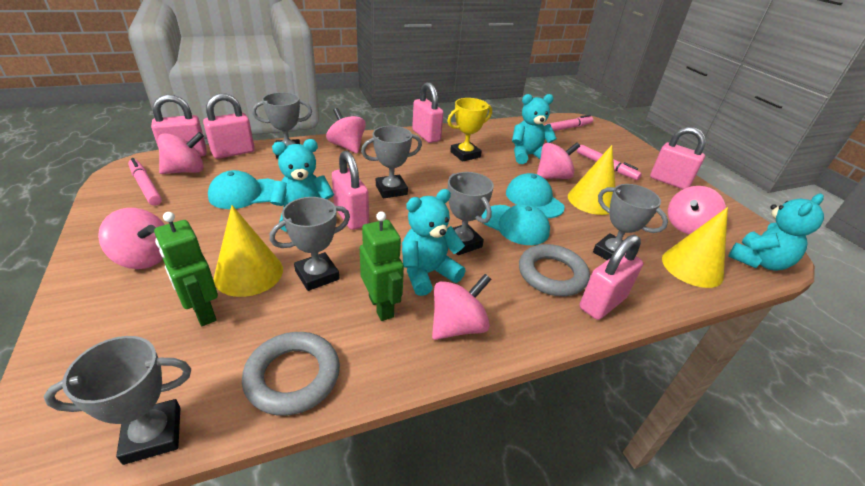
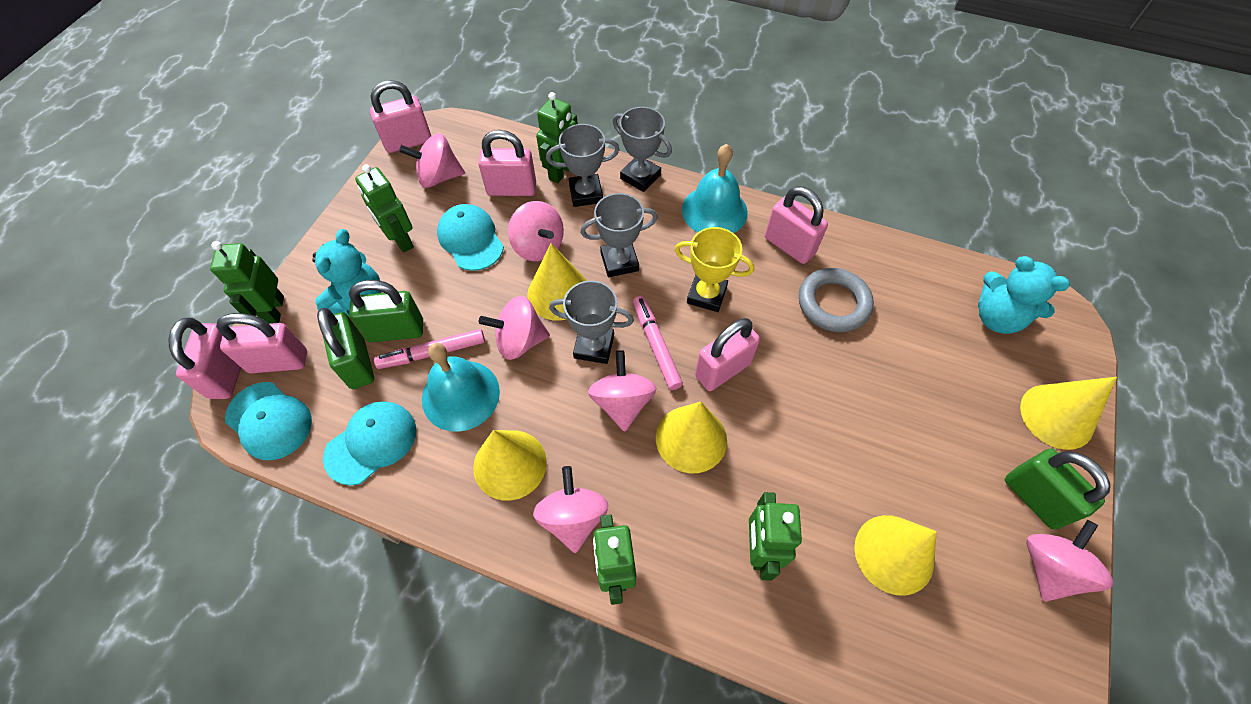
green padlock: none = 0 -> [317,308,374,389] [349,280,423,342] [1005,449,1110,529] = 3
green robot: [154,212,218,326] [360,211,404,321] = 2 -> [210,241,284,324] [355,165,414,253] [536,92,578,183] [593,515,636,605] [749,492,802,581] = 5
grey ring: [242,332,340,416] [519,244,590,296] = 2 -> [799,268,874,333] = 1
grey trophy: [44,336,191,465] [252,92,312,159] [269,197,350,291] [361,126,422,199] [448,172,494,255] [593,184,668,260] = 6 -> [546,124,620,207] [549,280,634,364] [580,193,658,277] [613,107,672,192] = 4
pink marker: [128,158,162,206] [544,115,593,131] [577,145,642,180] = 3 -> [374,329,485,369] [633,296,683,390] = 2
turquoise bell: none = 0 -> [422,343,500,432] [682,144,748,233] = 2
turquoise teddy bear: [270,139,334,232] [402,189,466,296] [512,94,557,164] [728,194,824,271] = 4 -> [312,229,381,316] [978,256,1070,334] = 2
yellow cone: [214,205,283,297] [568,145,616,215] [662,207,728,288] = 3 -> [473,430,547,501] [527,243,587,321] [656,402,727,473] [854,515,937,596] [1020,377,1117,450] = 5

